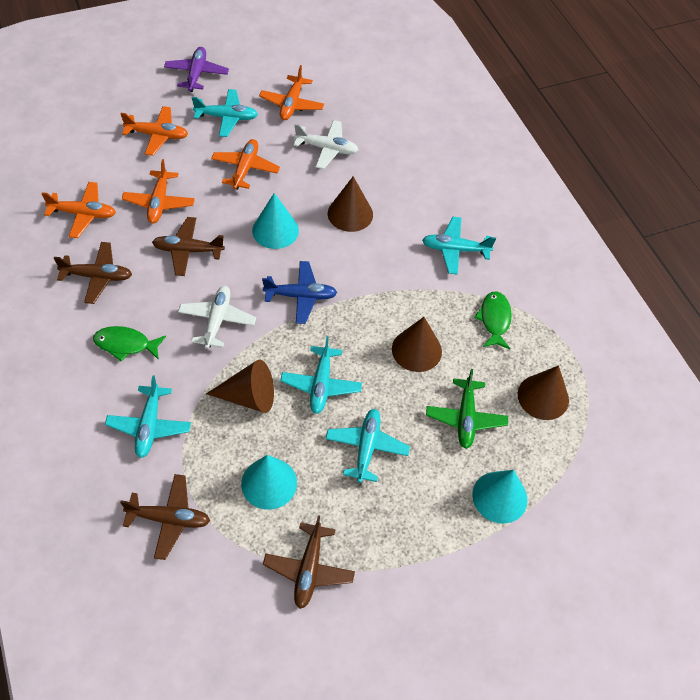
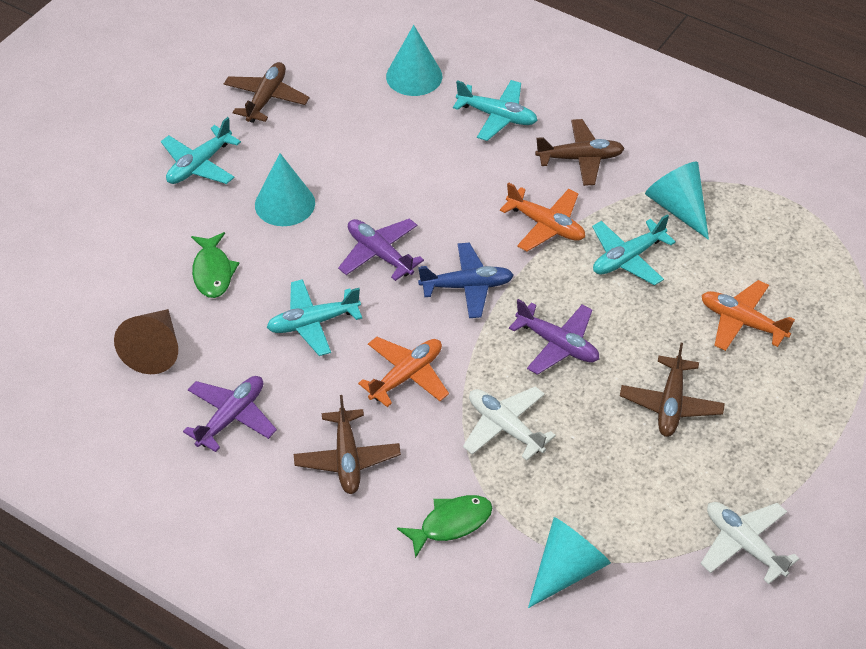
brown cone: [206,359,274,413] [328,176,373,232] [392,317,442,372] [518,365,569,420] = 4 -> [114,309,178,374] = 1
green plane: [426,369,508,449] = 1 -> none = 0
orange plane: [41,182,116,238] [120,106,188,156] [122,159,195,223] [211,139,280,189] [259,65,324,120] = 5 -> [358,337,449,407] [500,182,585,251] [701,280,795,351] = 3
purple plane: [164,47,229,92] = 1 -> [183,376,277,452] [338,219,424,281] [509,299,599,375] = 3
turquoise cone: [241,455,297,510] [252,193,299,249] [472,470,528,524] = 3 -> [255,153,315,226] [386,25,442,96] [528,517,611,608] [645,162,709,240] = 4
turquoise plane: [105,375,191,458] [192,89,258,137] [280,336,362,414] [326,409,410,483] [422,217,496,275] = 5 -> [161,117,241,184] [267,279,362,356] [453,80,538,141] [592,214,676,285] = 4

